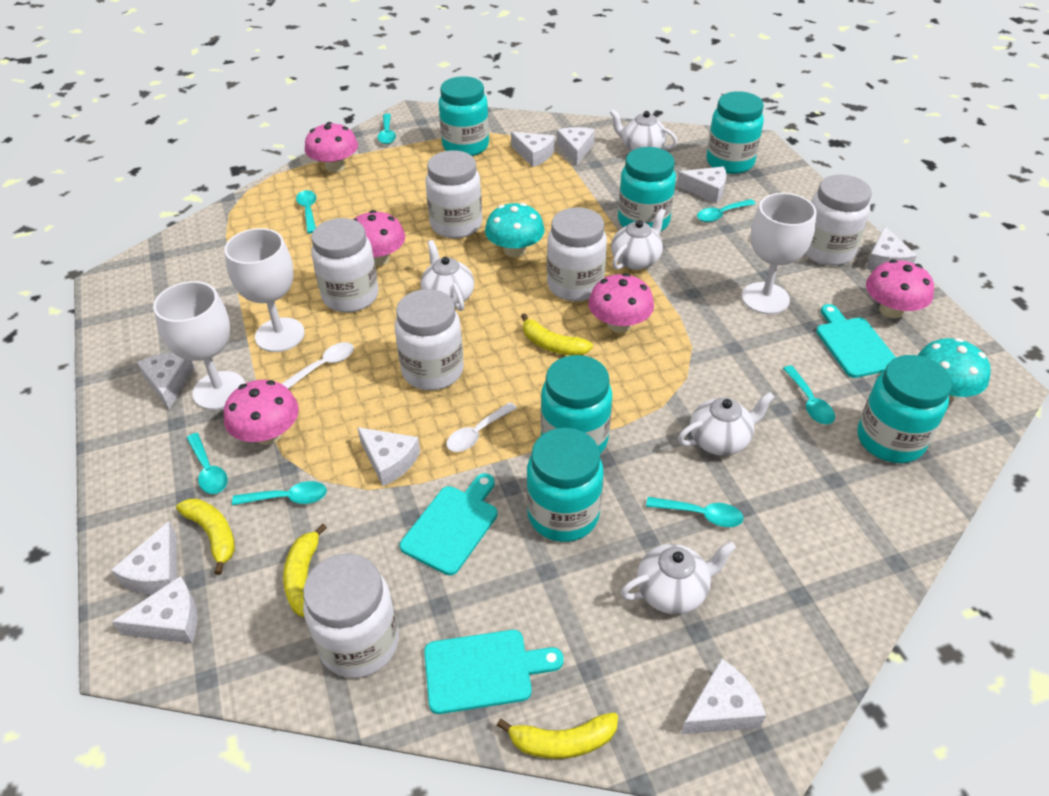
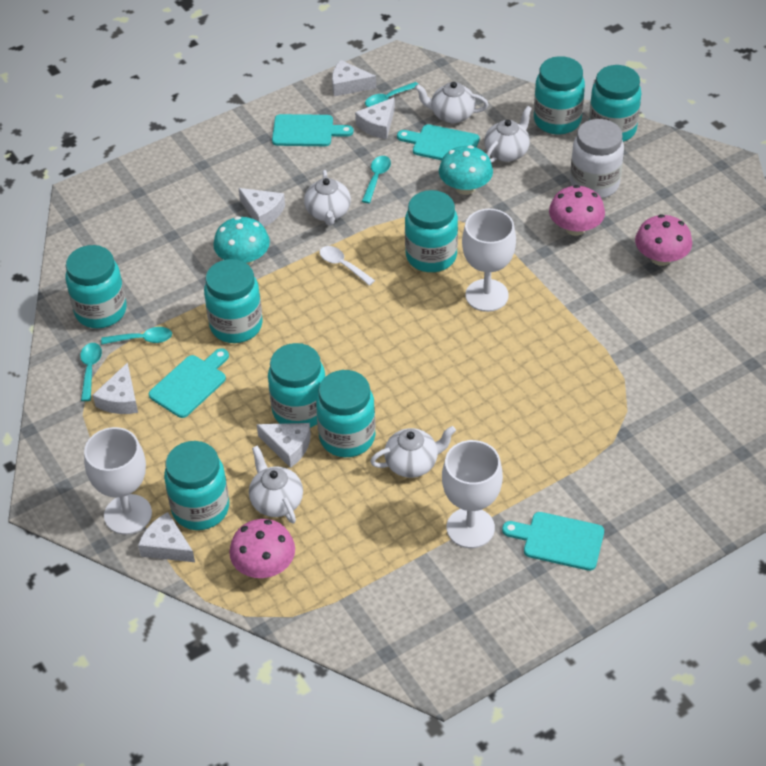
pink mushroom: [224,380,299,445] [305,122,358,172] [353,210,405,266] [588,273,654,333] [866,260,934,318] = 5 -> [229,519,295,578] [549,185,605,236] [635,214,692,266] = 3
turquoise cutting board: [400,473,498,575] [424,630,564,714] [816,304,896,378] = 3 -> [149,348,229,418] [272,114,354,146] [397,124,480,160] [502,512,604,571] = 4
turquoise jar: [439,76,489,156] [527,428,604,542] [541,355,612,454] [618,147,676,231] [706,91,764,174] [857,355,952,463] = 6 -> [65,245,127,328] [164,441,229,530] [204,259,263,343] [268,343,325,428] [316,370,376,457] [405,190,458,272] [534,56,585,135] [589,65,642,142] = 8
turquoise spoon: [187,433,228,494] [232,481,327,505] [296,190,316,234] [377,113,396,144] [646,497,744,527] [697,199,755,222] [783,366,835,424] = 7 -> [80,343,102,401] [101,327,172,345] [362,156,391,203] [365,82,419,107] = 4
white cheese: [111,521,177,595] [112,576,198,643] [137,352,195,409] [357,427,420,486] [511,132,555,167] [557,127,595,165] [677,167,726,204] [681,658,766,734] [866,226,917,271] = 9 -> [93,362,138,414] [138,512,195,562] [238,188,285,227] [257,423,311,468] [332,60,376,96] [355,97,395,139] = 6
white jar: [303,554,399,678] [311,218,379,313] [395,289,464,391] [426,150,482,239] [547,207,607,301] [805,175,872,266] = 6 -> [570,119,624,199] = 1
white spoon: [282,342,354,389] [446,402,517,452] = 2 -> [319,246,375,286] = 1
yellow banana: [176,498,235,575] [283,523,327,617] [497,712,618,759] [521,313,593,355] = 4 -> none = 0

